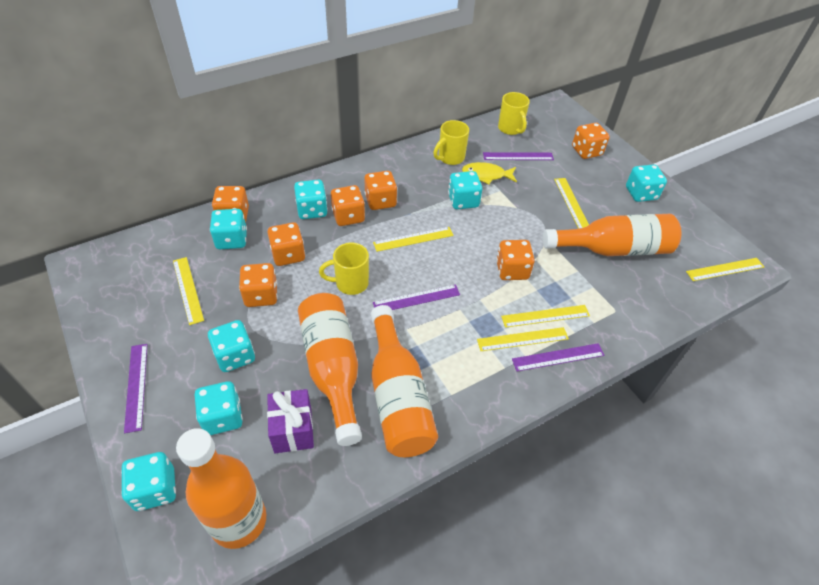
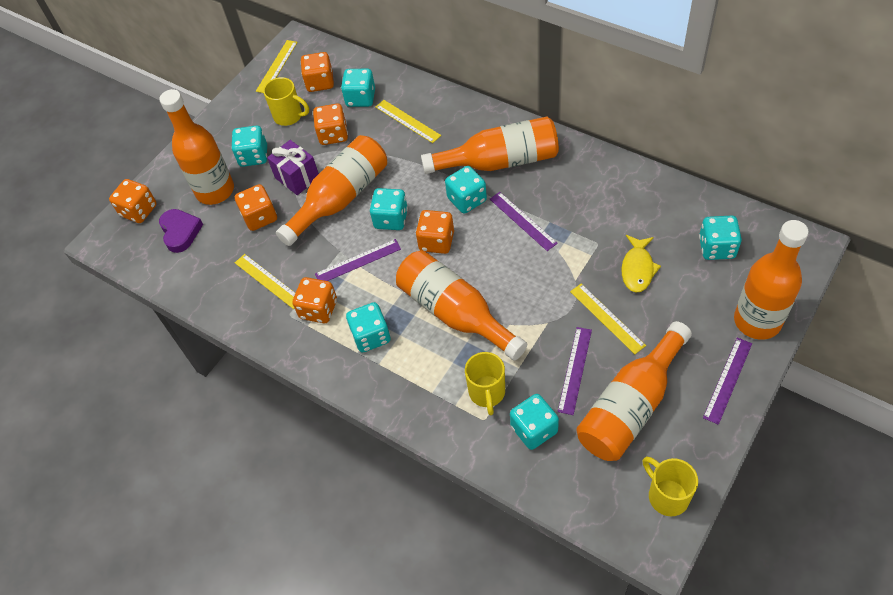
orange bottle: [176,428,266,549] [298,293,362,446] [371,305,438,457] [543,214,682,256] = 4 -> [159,89,234,205] [276,135,387,246] [396,250,527,361] [421,116,559,174] [576,321,692,461] [734,220,809,340] = 6
orange dice: [212,186,249,222] [239,263,278,307] [267,222,305,266] [331,185,365,226] [364,171,397,210] [496,240,535,280] [572,123,610,159] = 7 -> [109,179,157,223] [235,184,277,231] [292,277,337,323] [301,52,334,92] [313,104,348,145] [416,210,454,254] = 6
purple heart: none = 0 -> [159,209,203,253] = 1
yellow ruler: [173,257,204,325] [373,227,454,252] [477,327,569,351] [501,305,590,328] [554,178,589,229] [686,258,764,281] = 6 -> [235,254,295,309] [256,40,298,93] [376,100,441,143] [570,284,646,354] = 4

